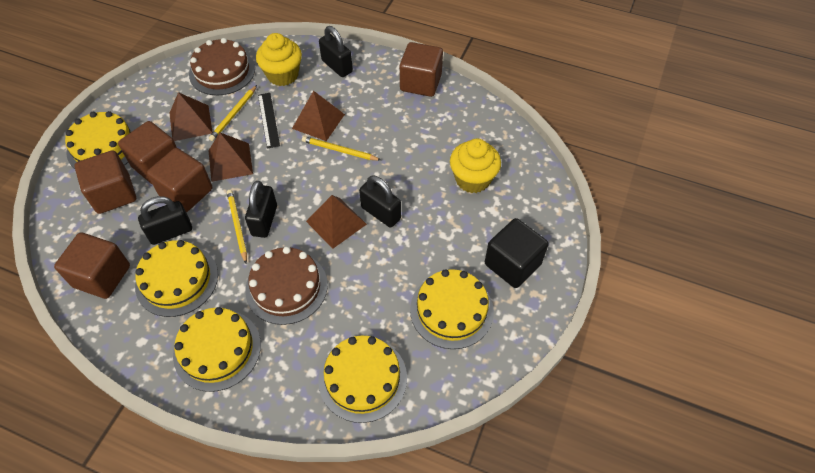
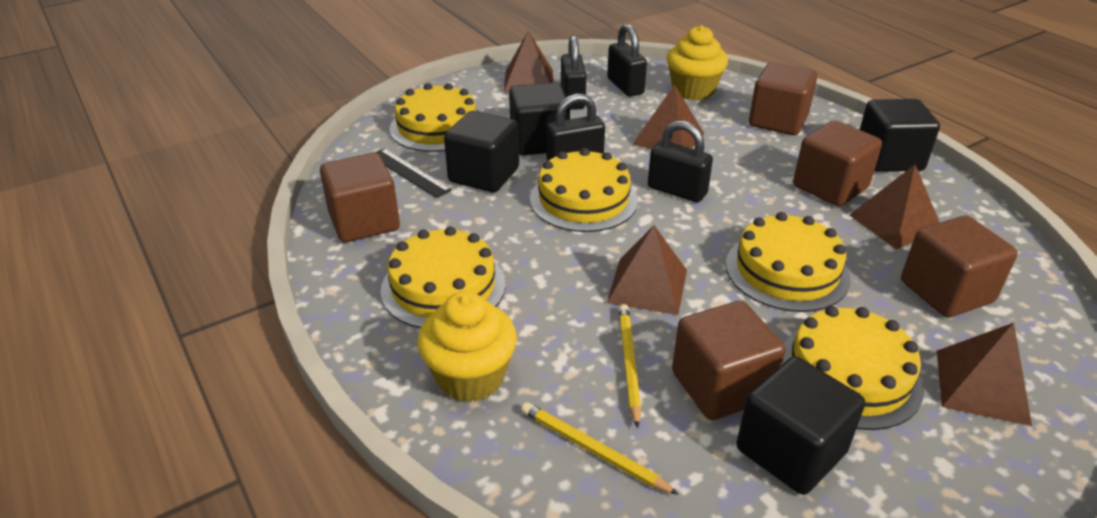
black cube: [485,218,548,288] = 1 -> [444,111,519,192] [509,82,570,155] [736,356,865,495] [860,99,940,172] = 4
brown cake: [189,38,255,96] [245,247,328,325] = 2 -> none = 0
brown pyramid: [170,92,213,141] [208,133,253,182] [292,91,345,141] [306,195,367,249] = 4 -> [504,31,553,93] [607,225,687,315] [633,84,704,149] [849,165,940,249] [937,323,1032,426] = 5
yellow pencil: [209,85,257,141] [227,190,247,263] [302,136,381,160] = 3 -> [521,402,679,495] [619,304,641,428] = 2

